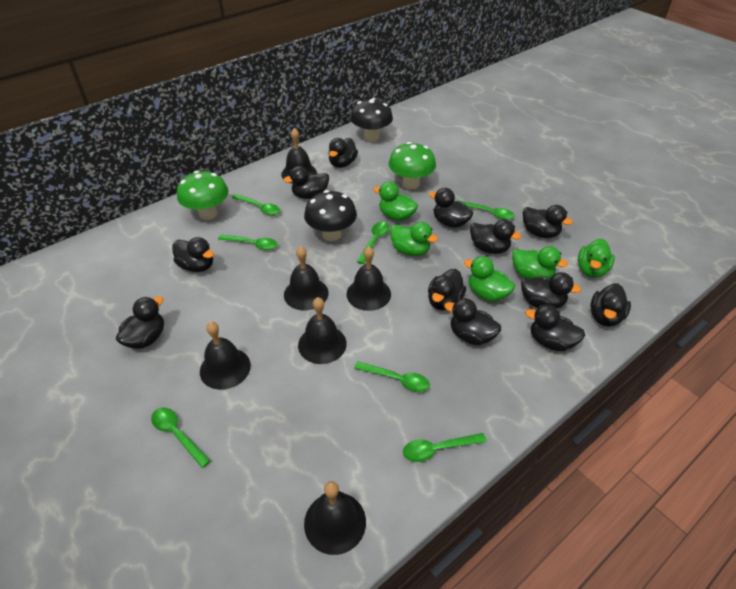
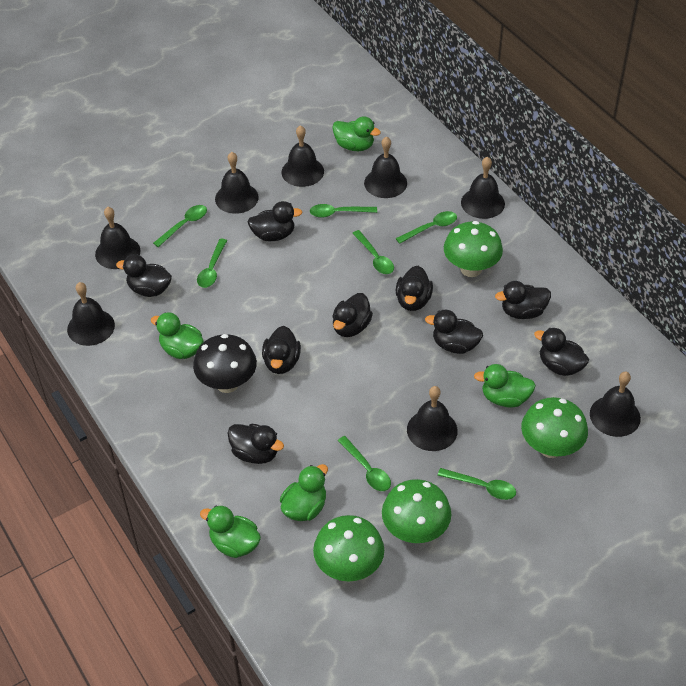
black bell: [200,322,251,390] [281,128,317,184] [284,246,329,311] [298,297,347,364] [304,481,366,555] [346,247,391,311] = 6 -> [67,282,115,346] [95,207,140,269] [215,152,259,214] [281,125,324,187] [364,136,407,198] [407,386,458,451] [461,157,505,219] [590,372,641,437] = 8
black duck: [116,297,164,349] [172,237,214,272] [283,166,329,199] [328,138,358,168] [428,269,466,311] [429,188,474,228] [444,298,501,345] [470,219,521,254] [521,272,581,309] [523,205,573,238] [525,305,585,351] [590,283,631,327] = 12 -> [116,254,172,297] [227,424,284,464] [248,201,302,241] [262,326,301,374] [332,293,373,337] [396,266,433,311] [425,310,483,354] [495,281,551,319] [534,328,589,376] = 9
black mushroom: [304,190,357,241] [350,98,393,141] = 2 -> [193,334,257,393] = 1
green mushroom: [177,171,229,220] [388,142,436,189] = 2 -> [313,515,384,582] [382,479,451,543] [444,221,503,277] [521,397,588,458] = 4

